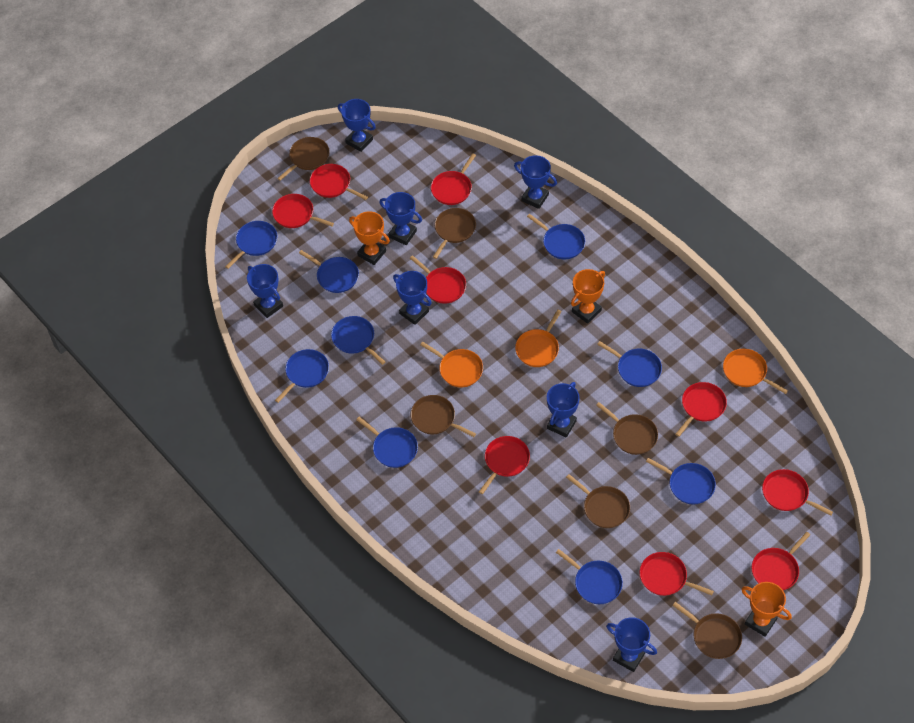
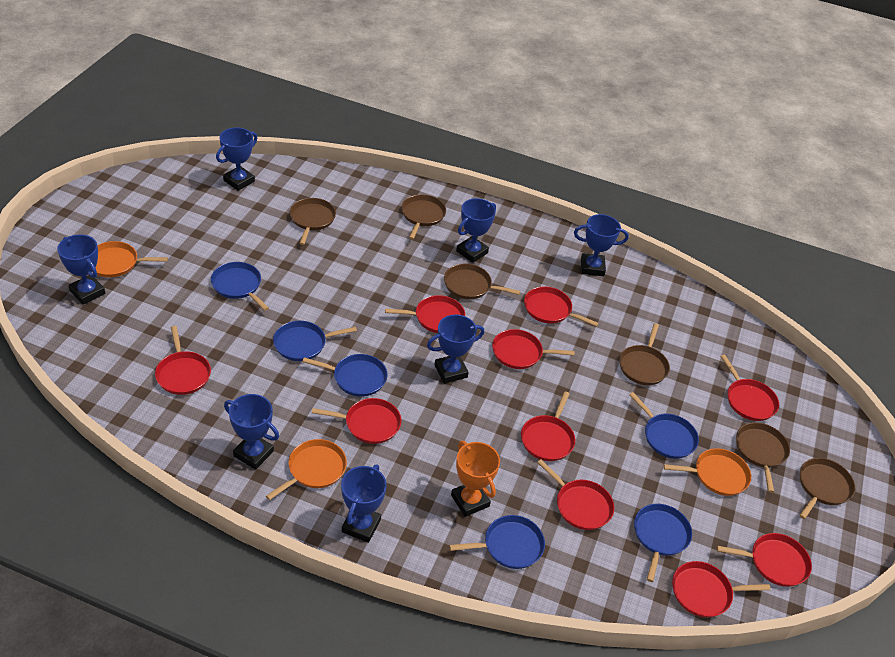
blue pan: [225,221,277,269] [275,349,329,403] [299,250,359,293] [331,316,385,365] [356,417,418,468] [527,214,585,260] [556,549,623,604] [597,341,662,387] [646,458,716,505] = 9 -> [211,262,269,311] [273,321,357,361] [303,354,388,397] [449,515,545,569] [629,392,699,459] [634,504,692,582] = 6
orange trophy: [349,211,390,265] [571,269,605,324] [741,582,792,637] = 3 -> [451,441,500,517] = 1
red pan: [272,194,334,228] [310,164,368,200] [410,255,466,304] [431,153,476,205] [479,436,530,494] [640,552,714,596] [676,382,727,437] [752,532,810,590] [762,469,833,516] = 9 -> [155,326,211,395] [312,398,401,444] [385,295,465,333] [492,329,575,369] [521,392,575,461] [524,286,599,327] [537,459,614,530] [672,561,771,618] [717,533,812,587] [720,355,779,421] = 10

